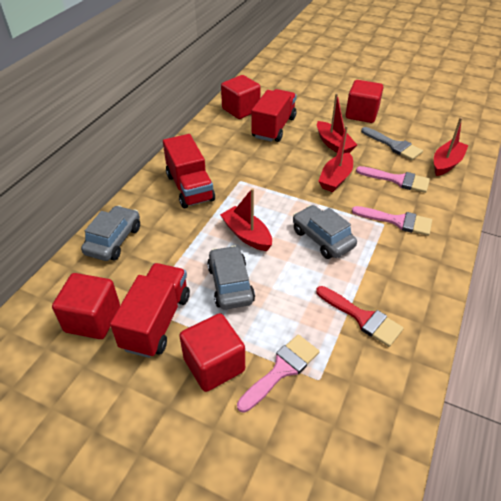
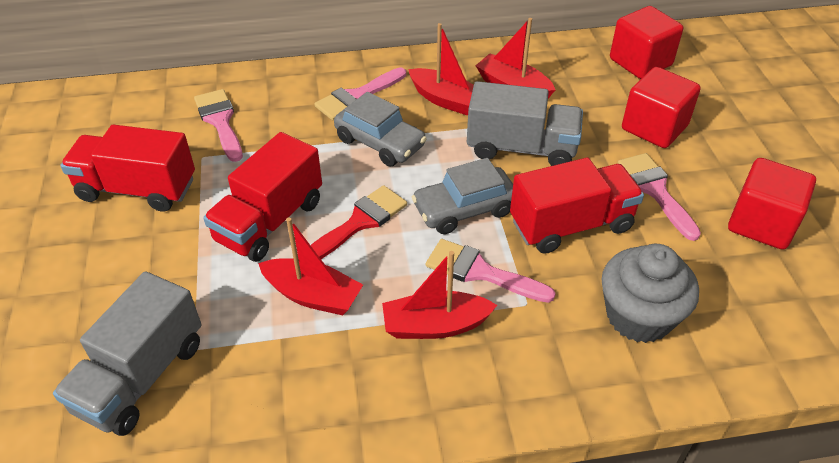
grey brush: [361,127,423,160] = 1 -> none = 0
grey car: [81,205,140,261] [207,245,255,310] [293,205,357,259] = 3 -> [334,92,427,167] [412,158,513,234] = 2
grey cupcake: none = 0 -> [601,244,699,343] = 1
grey truck: none = 0 -> [53,271,201,436] [467,81,583,166] = 2
pink brush: [237,334,320,413] [352,206,432,236] [356,166,430,193] = 3 -> [194,89,243,162] [314,67,406,121] [426,239,556,303] [618,153,701,241] = 4
red cube: [52,273,120,339] [179,313,245,392] [221,75,261,119] [346,80,383,123] = 4 -> [610,6,683,79] [622,67,701,148] [728,158,816,250] = 3

